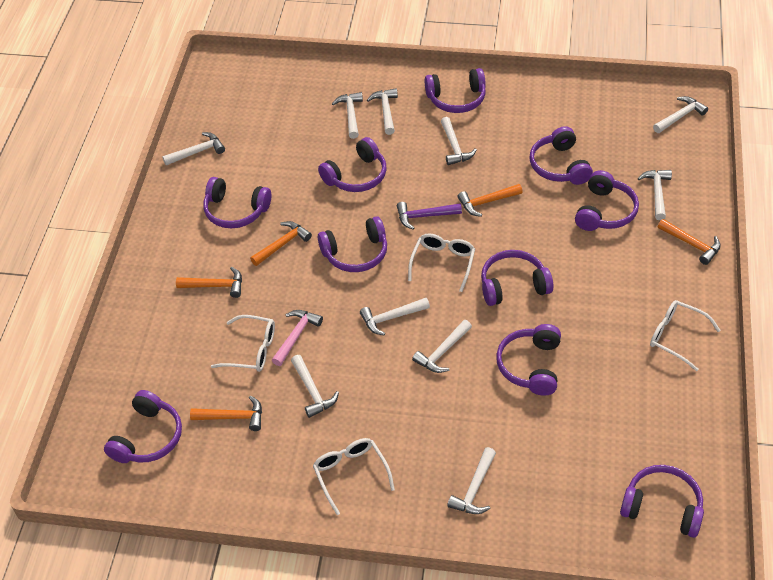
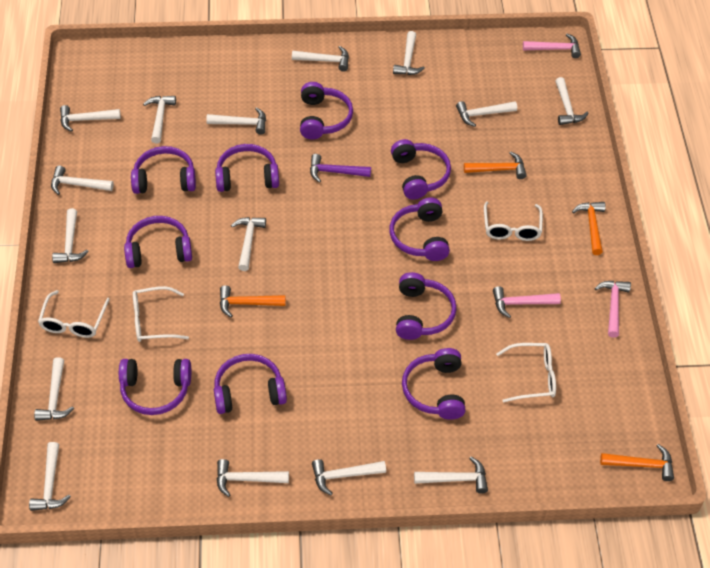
orange hammer: [176,267,242,298] [190,395,262,431] [250,221,312,266] [457,184,523,217] [658,219,721,265] = 5 -> [220,285,286,318] [464,152,527,179] [572,202,606,255] [600,444,674,481] = 4
pink hammer: [272,310,323,366] = 1 -> [493,286,561,318] [523,34,581,58] [595,281,631,338] = 3
white hammer: [162,132,225,166] [291,355,339,418] [332,92,363,139] [360,298,430,335] [367,88,398,135] [412,320,472,373] [441,117,477,165] [447,447,496,514] [638,170,672,220] [653,96,708,133] = 10 -> [29,442,71,511] [34,357,74,421] [51,166,114,195] [52,208,89,263] [60,105,121,132] [143,96,176,144] [206,107,266,135] [217,459,289,497] [231,217,266,271] [292,46,349,72] [312,459,386,495] [393,31,425,75] [414,457,488,494] [456,101,517,127] [555,77,588,125] = 15

